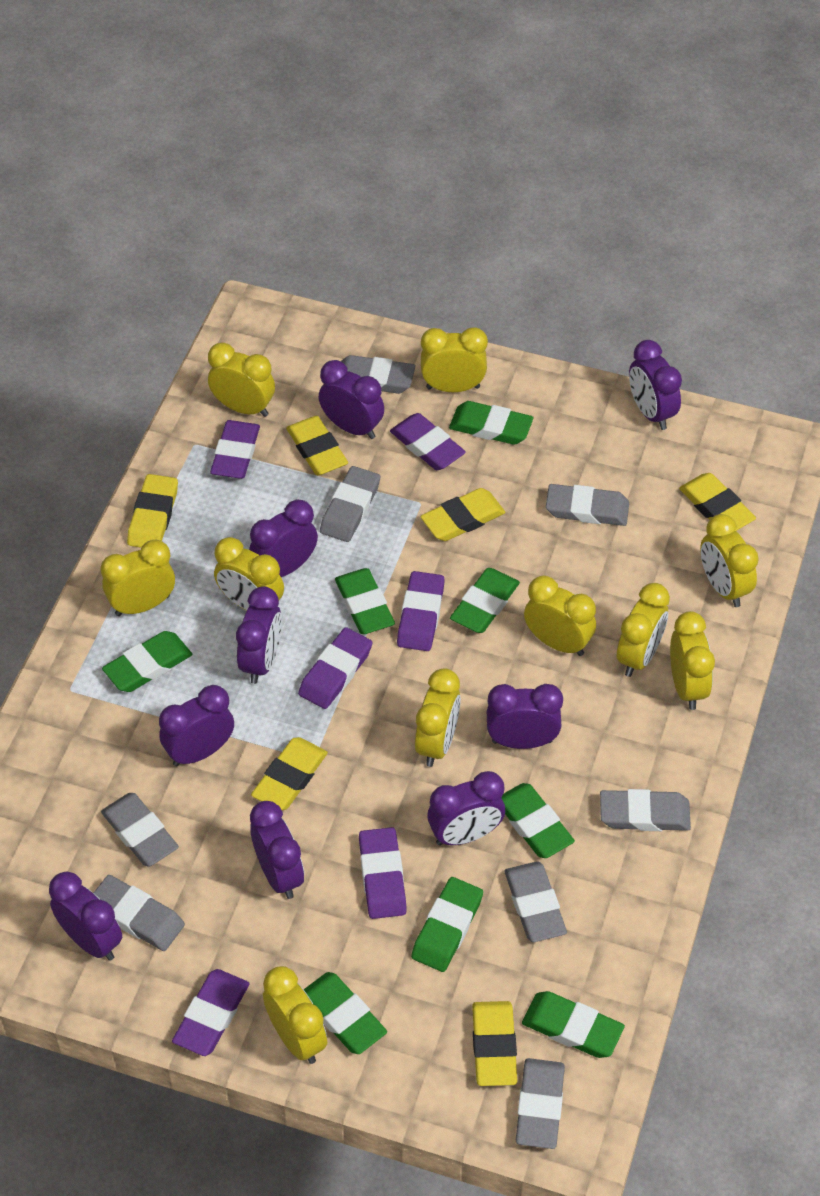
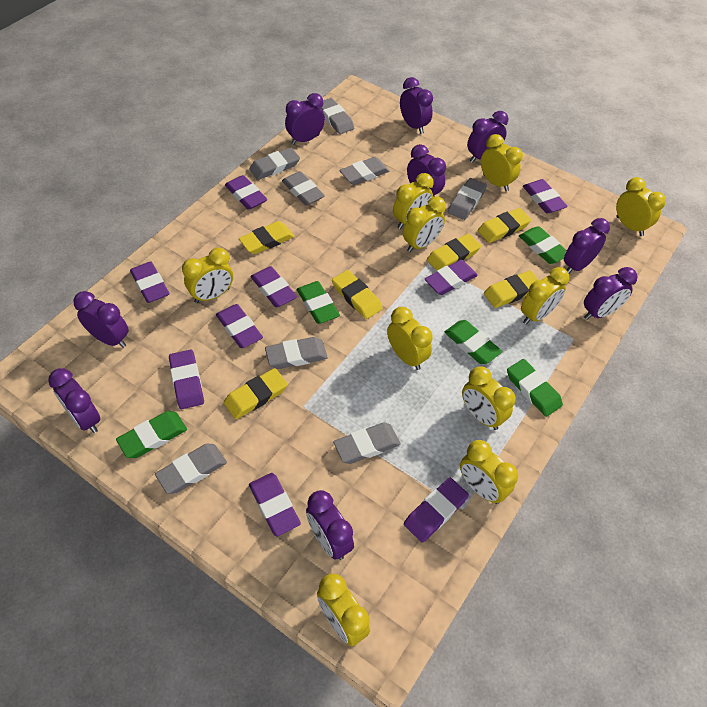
green eraser: [102,631,192,692] [304,972,387,1054] [335,568,395,634] [411,877,483,972] [449,401,534,445] [450,568,520,633] [502,783,575,858] [522,991,625,1058] = 8 -> [116,411,187,458] [296,281,340,324] [444,320,502,364] [507,359,563,417] [519,226,567,264] = 5
purple eraser: [172,969,249,1056] [210,420,260,479] [298,627,372,709] [359,827,407,919] [390,413,466,470] [397,571,445,651] = 6 -> [130,262,170,303] [169,349,204,409] [216,304,263,348] [225,175,267,210] [249,473,301,536] [250,266,297,307] [404,478,469,543] [425,260,478,295] [523,179,568,214] = 9

